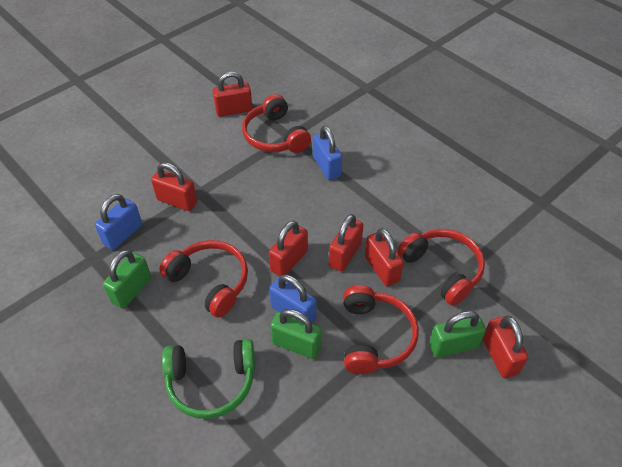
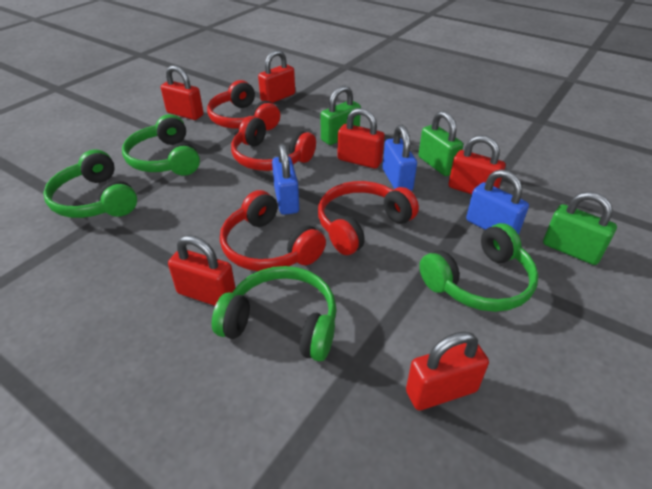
green headphones: [162,339,255,419] = 1 -> [43,149,137,218] [122,114,200,176] [212,266,337,361] [419,223,539,312] = 4

